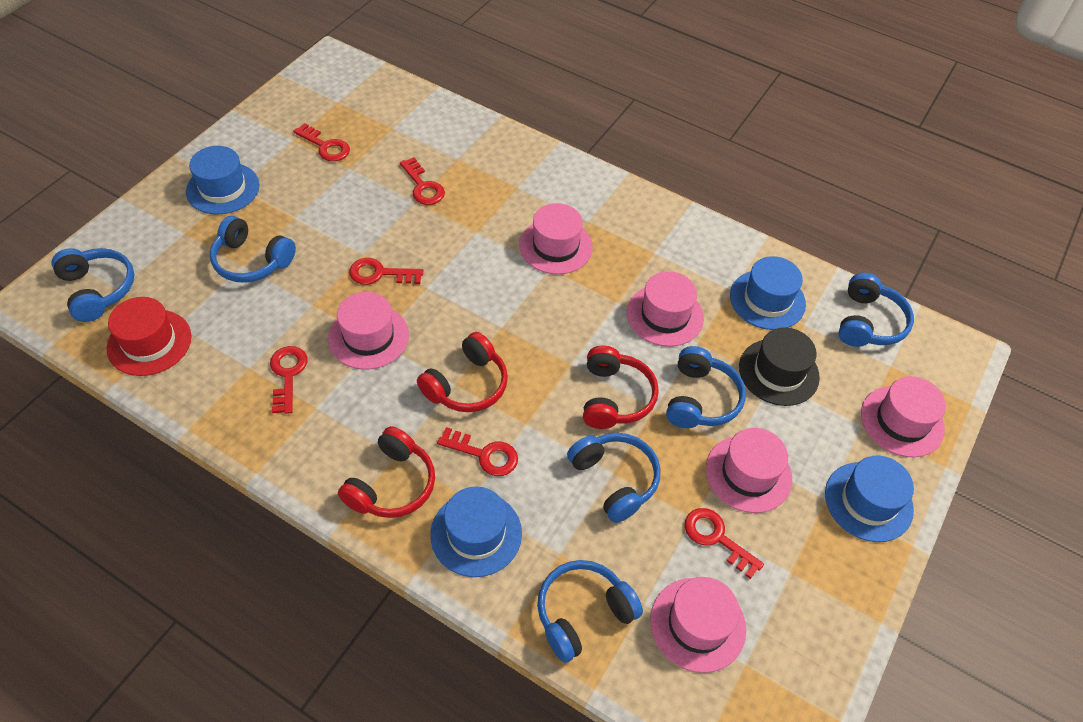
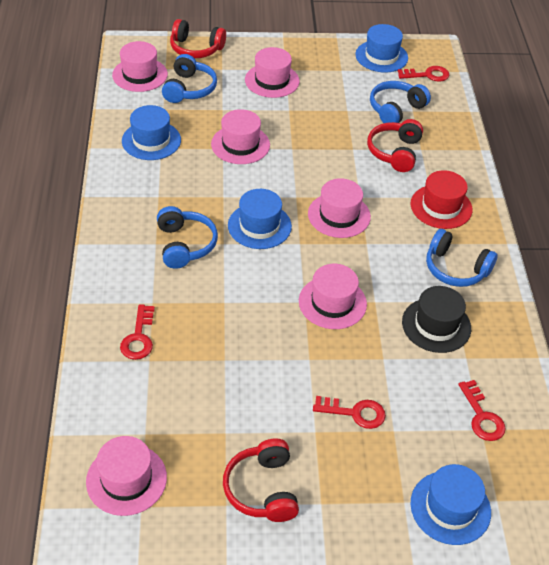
blue headphones: [51,248,134,322] [210,216,296,283] [537,560,643,663] [567,433,661,523] [666,346,746,428] [839,273,914,347] = 6 -> [157,206,218,269] [162,54,217,103] [370,81,431,123] [426,229,498,287] = 4
red key: [270,346,307,414] [293,123,350,161] [349,258,423,285] [400,157,445,205] [437,427,518,476] [685,508,764,579] = 6 -> [120,304,155,360] [313,396,386,429] [398,66,450,82] [458,380,506,441] = 4

